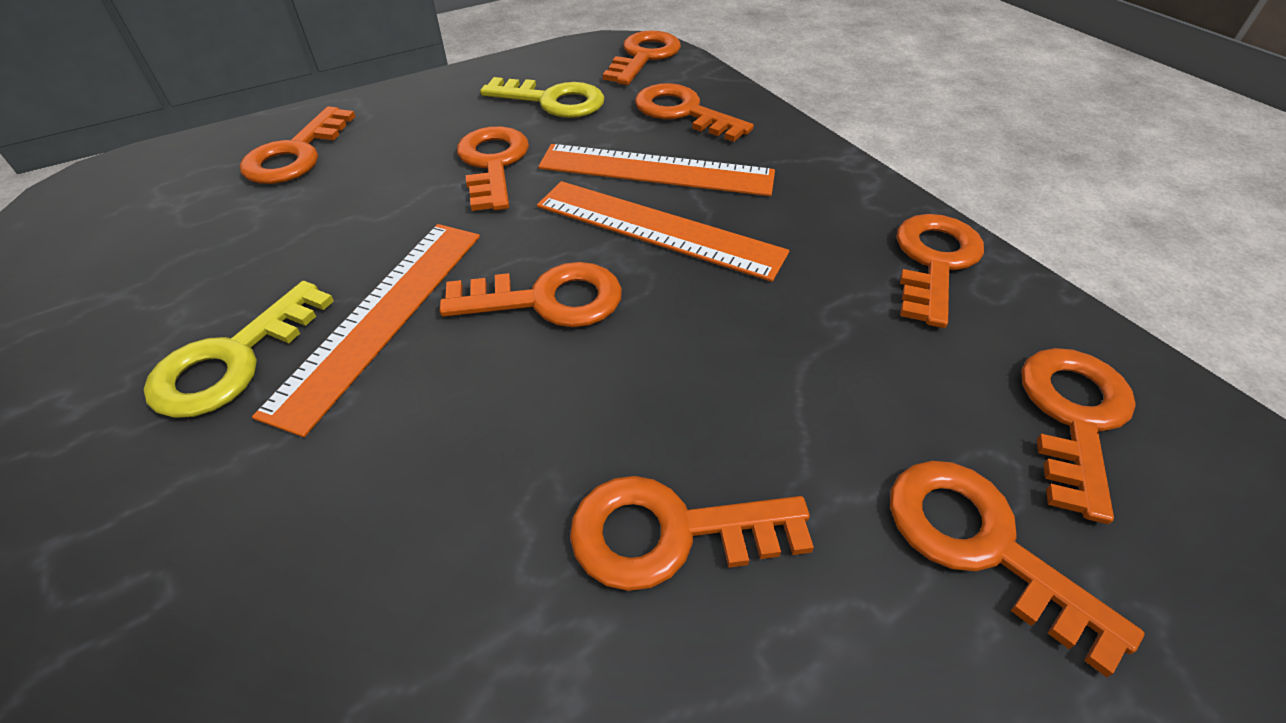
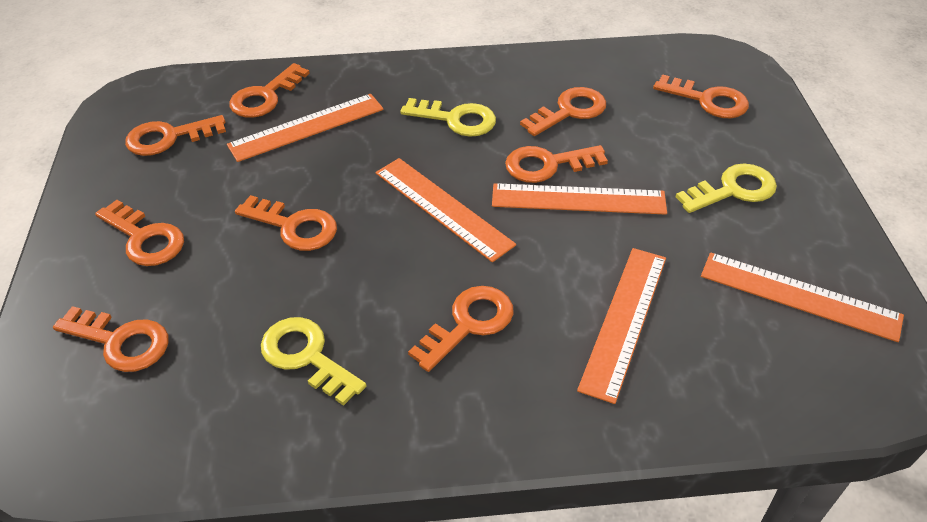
orange ruler: [252,224,480,437] [537,181,789,282] [538,144,775,196] = 3 -> [227,94,384,162] [376,158,516,262] [492,183,667,215] [577,248,666,404] [701,252,904,342] = 5
yellow key: [144,281,334,418] [480,77,604,118] = 2 -> [261,317,367,406] [400,98,496,137] [676,163,777,213] = 3

